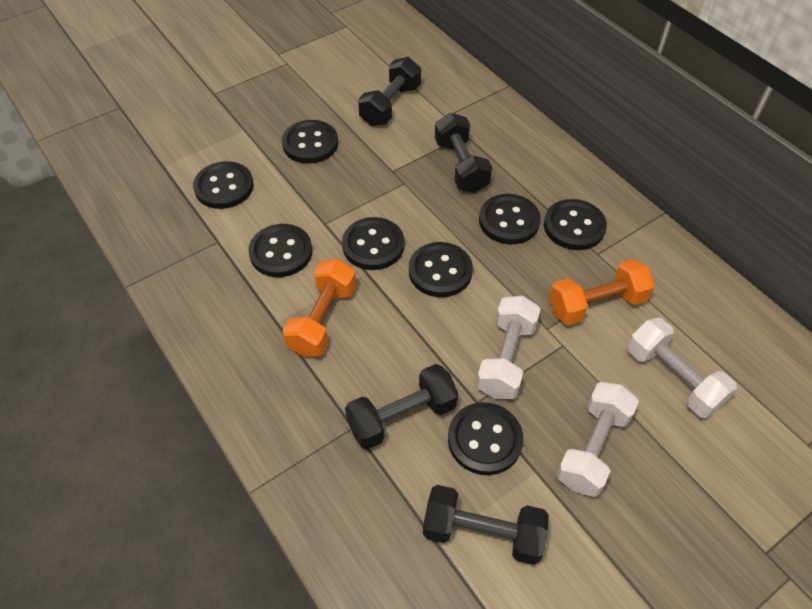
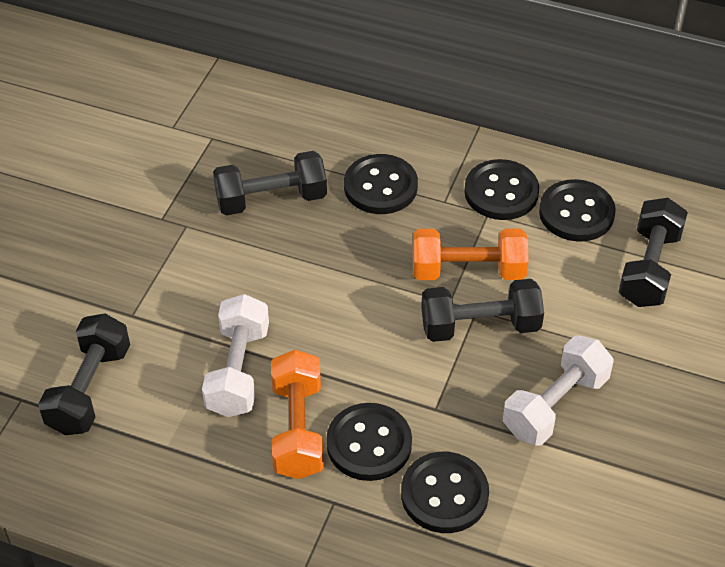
black button: [193,161,254,209] [248,224,313,277] [282,120,338,164] [342,217,405,270] [409,242,473,297] [448,402,523,475] [479,194,541,244] [544,199,607,250] = 8 -> [326,403,412,481] [344,154,418,214] [401,452,489,533] [464,159,539,220] [539,179,616,242] = 5
white dumbbell: [476,296,540,399] [556,382,639,497] [627,318,737,418] = 3 -> [202,294,269,417] [503,335,613,445] = 2

